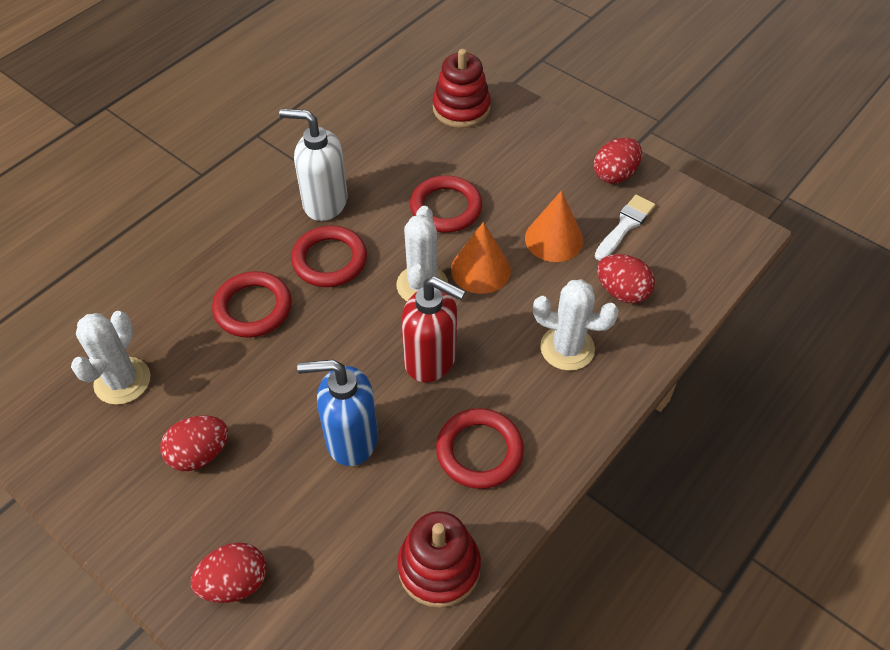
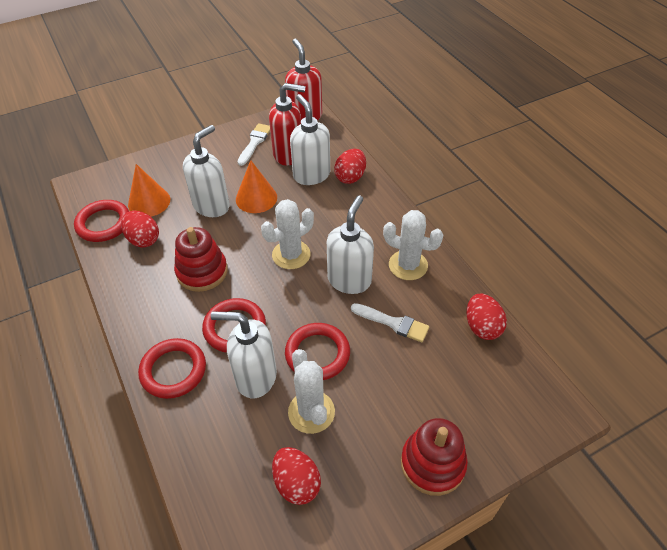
blue soap dispenser: [297,359,378,466] = 1 -> none = 0
red soap dispenser: [402,276,466,382] = 1 -> [269,83,306,166] [285,39,322,121] = 2
white brush: [595,195,655,261] = 1 -> [237,123,270,166] [351,303,429,342] = 2
white soap dispenser: [279,109,348,221] = 1 -> [183,125,230,217] [211,312,277,398] [290,94,330,185] [327,195,374,294] = 4

